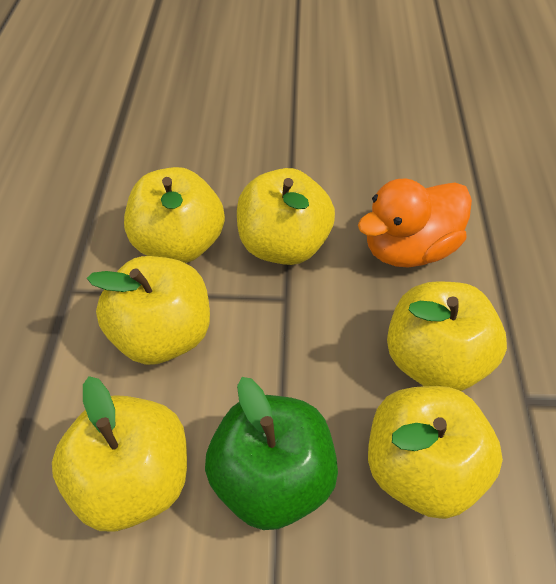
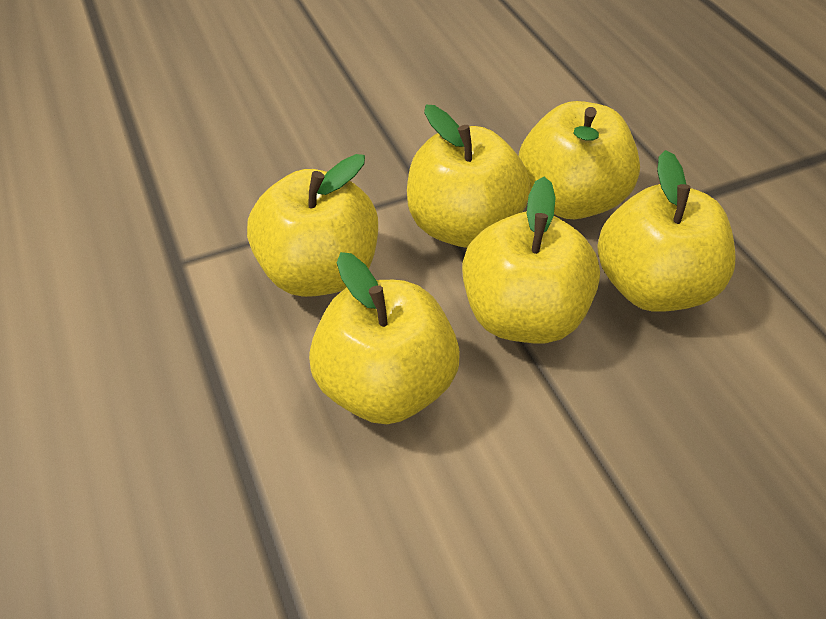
green apple: [205,377,338,530] = 1 -> none = 0
orange duck: [358,178,472,267] = 1 -> none = 0

